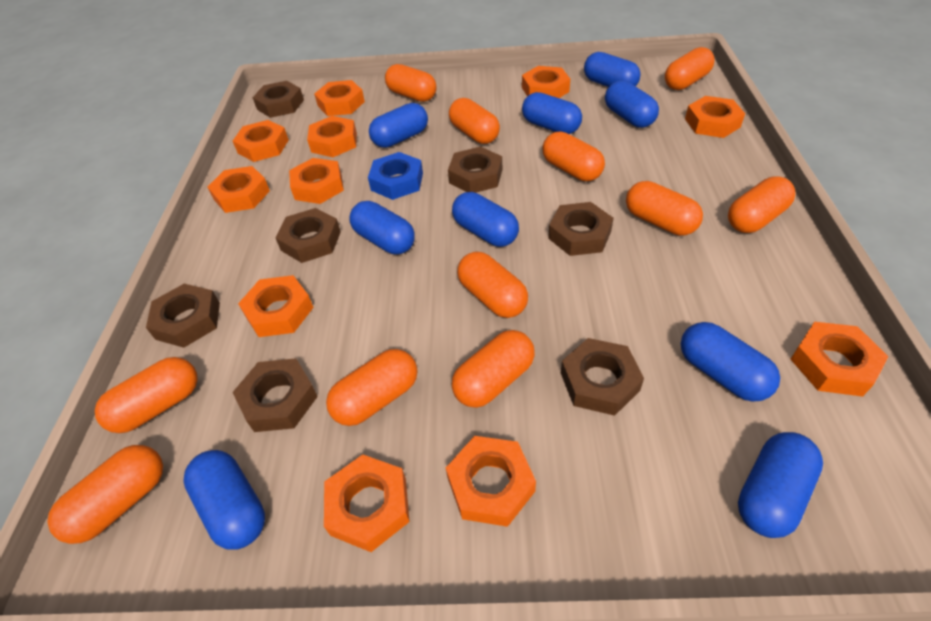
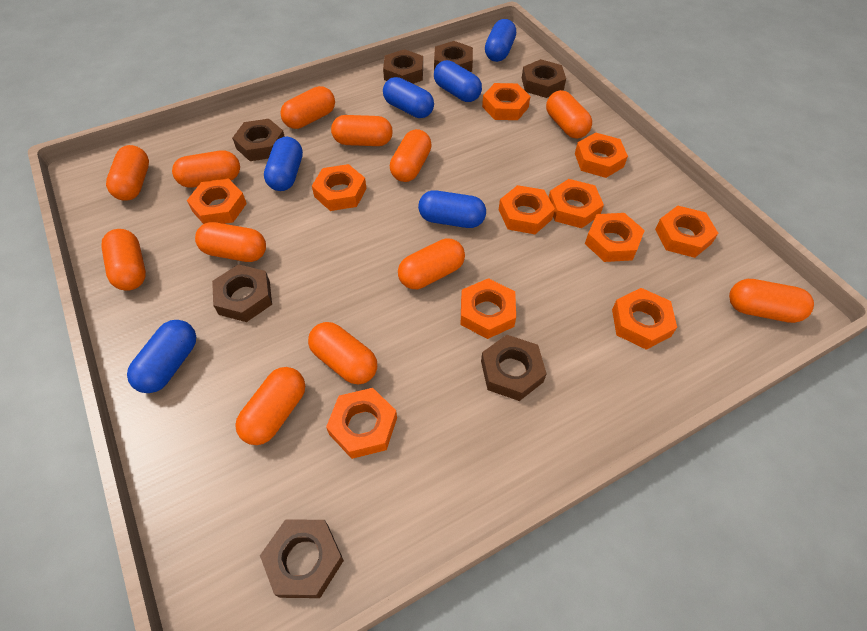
blue capsule: [184,450,265,550] [349,201,415,254] [369,103,428,148] [452,192,519,247] [522,92,582,134] [584,52,641,87] [605,80,659,128] [680,322,780,402] [738,432,823,538] = 9 -> [127,320,196,393] [264,137,303,191] [383,77,434,118] [418,190,486,228] [434,60,482,102] [485,19,516,62] = 6
blue nut: [368,152,423,200] = 1 -> none = 0
orange capsule: [47,445,163,544] [95,357,198,433] [326,349,418,426] [385,64,437,102] [449,98,500,144] [452,330,535,408] [457,252,528,318] [543,132,605,181] [626,181,703,236] [665,47,715,90] [728,176,795,233] = 11 -> [101,229,146,291] [106,145,149,201] [172,150,240,188] [195,222,266,262] [235,367,305,445] [280,86,335,129] [308,322,377,385] [331,115,393,146] [390,129,432,182] [398,238,465,289] [546,90,592,139] [729,279,814,323] = 12

